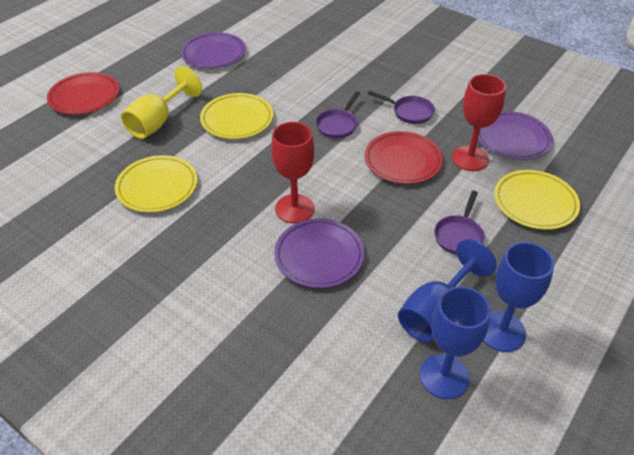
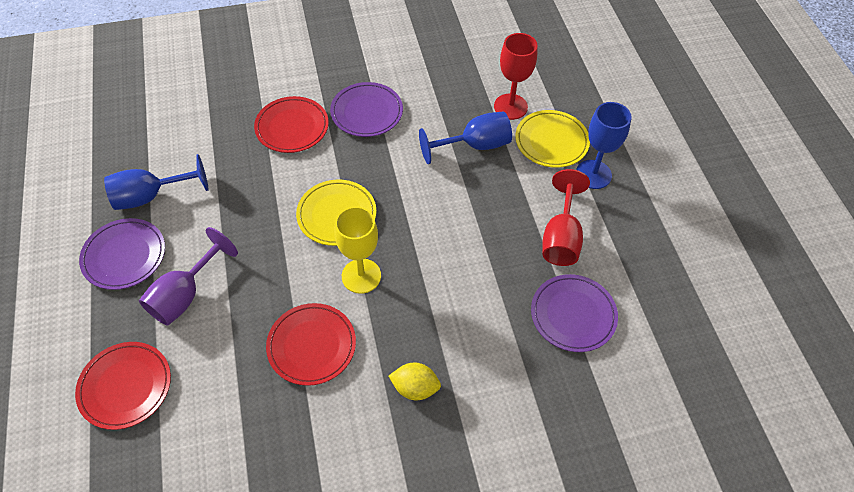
purple goblet: none = 0 -> [139,227,238,326] = 1
purple pan: [316,91,360,139] [368,91,435,124] [434,191,485,255] = 3 -> none = 0
red plate: [47,72,119,115] [364,131,443,184] = 2 -> [75,342,171,430] [254,96,329,153] [266,303,356,386] = 3
yellow lemon: none = 0 -> [389,363,441,400] = 1
yellow plate: [115,155,197,212] [200,93,273,139] [494,170,580,230] = 3 -> [296,180,376,246] [515,110,590,168] = 2

